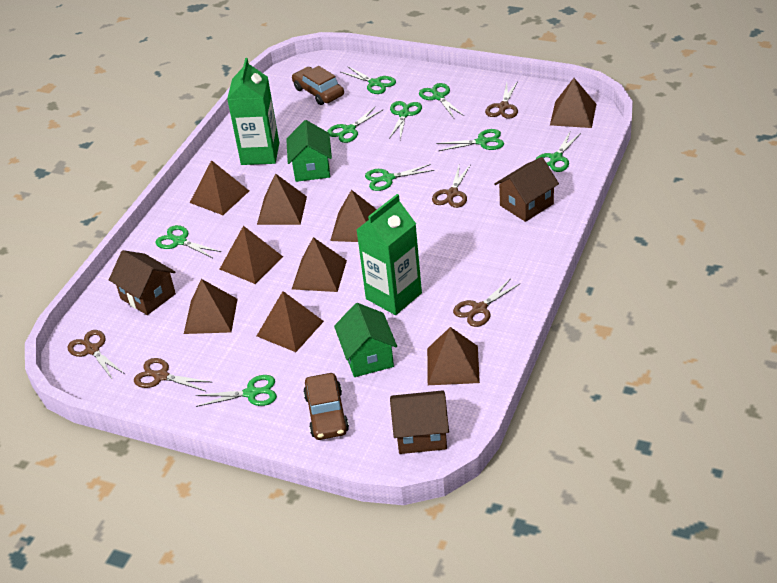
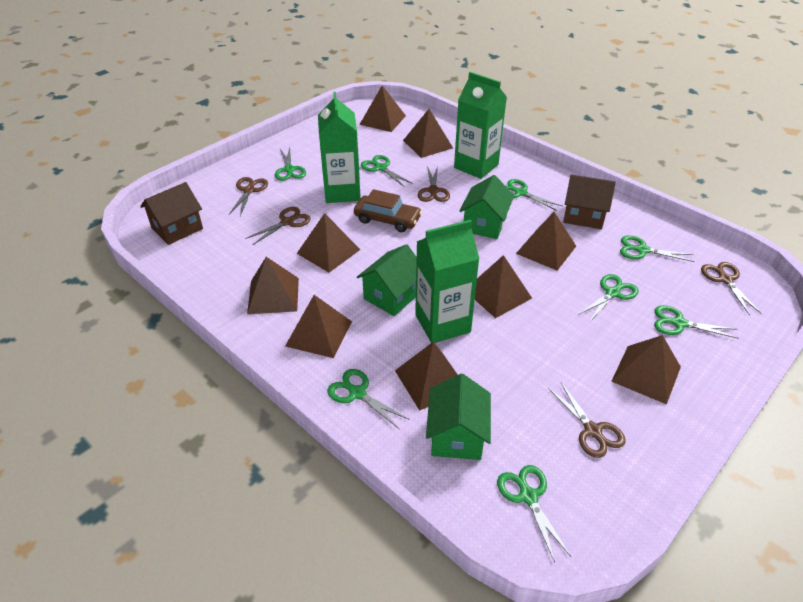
brown car: [292,66,344,105] [303,373,349,440] = 2 -> [354,189,422,232] = 1
brown house: [109,250,176,315] [390,390,449,454] [494,157,559,222] = 3 -> [140,182,203,245] [563,175,616,229] = 2
green carton: [227,58,279,165] [356,194,422,315] = 2 -> [318,92,361,203] [415,220,479,343] [454,72,507,179] = 3
green house: [286,120,332,182] [334,303,397,377] = 2 -> [357,244,417,316] [426,374,491,460] [460,175,514,239] = 3
green scissors: [156,225,221,258] [196,375,277,407] [327,107,383,143] [341,66,396,94] [365,164,434,191] [389,101,422,140] [419,83,464,118] [436,129,504,151] [535,132,581,172] = 9 -> [275,147,306,181] [327,369,410,429] [361,155,413,187] [497,465,571,562] [506,179,562,211] [578,274,639,323] [620,235,694,262] [654,305,739,339] = 8

